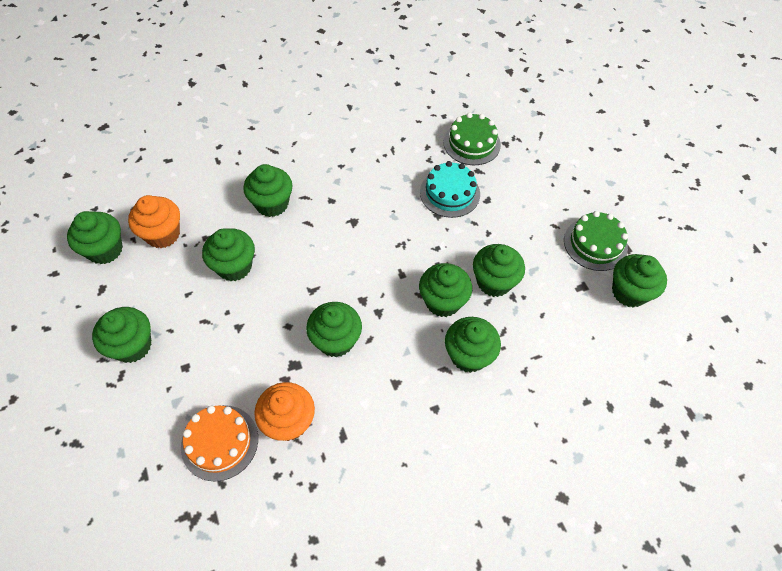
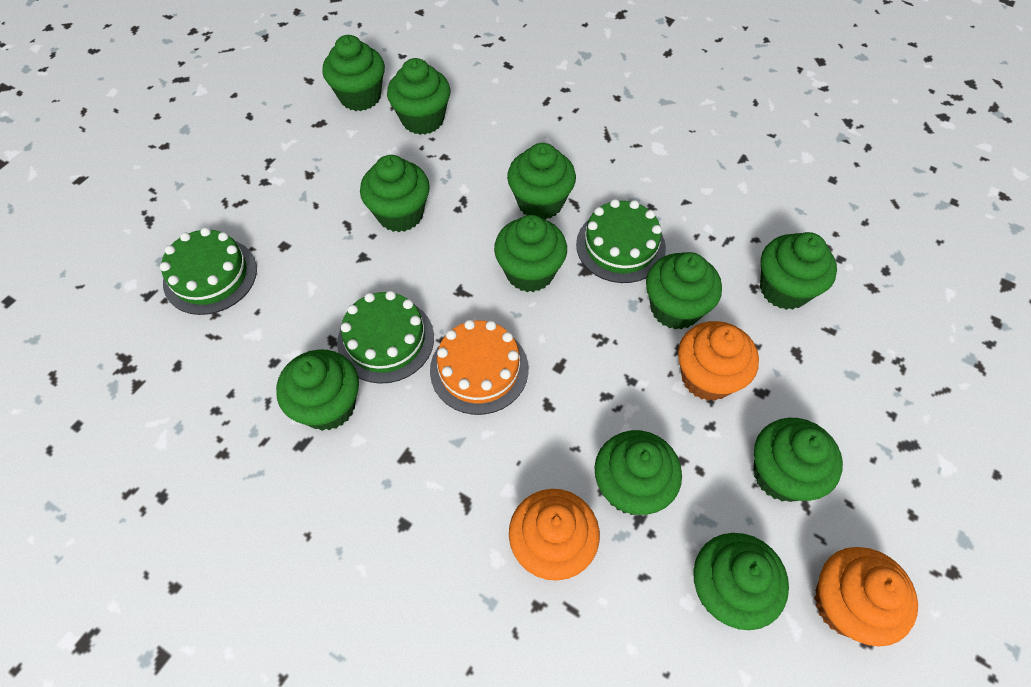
green cake: [443,113,501,165] [564,211,628,271] = 2 -> [160,227,257,315] [337,291,434,384] [576,199,666,283] = 3
green cupcake: [67,211,123,264] [92,307,152,363] [202,228,255,281] [243,164,293,217] [306,302,362,357] [419,263,472,317] [445,317,501,373] [473,244,525,297] [612,254,667,307] = 9 -> [276,349,359,431] [323,35,385,111] [360,155,430,232] [387,58,450,135] [494,215,567,292] [507,143,576,220] [595,430,682,515] [646,252,722,329] [693,533,789,630] [753,418,843,502] [760,232,837,310] = 11
orange cupcake: [128,195,180,248] [254,382,315,441] = 2 -> [509,489,600,581] [678,321,759,401] [814,547,918,647] = 3
turquoise cake: [420,161,480,218] = 1 -> none = 0

